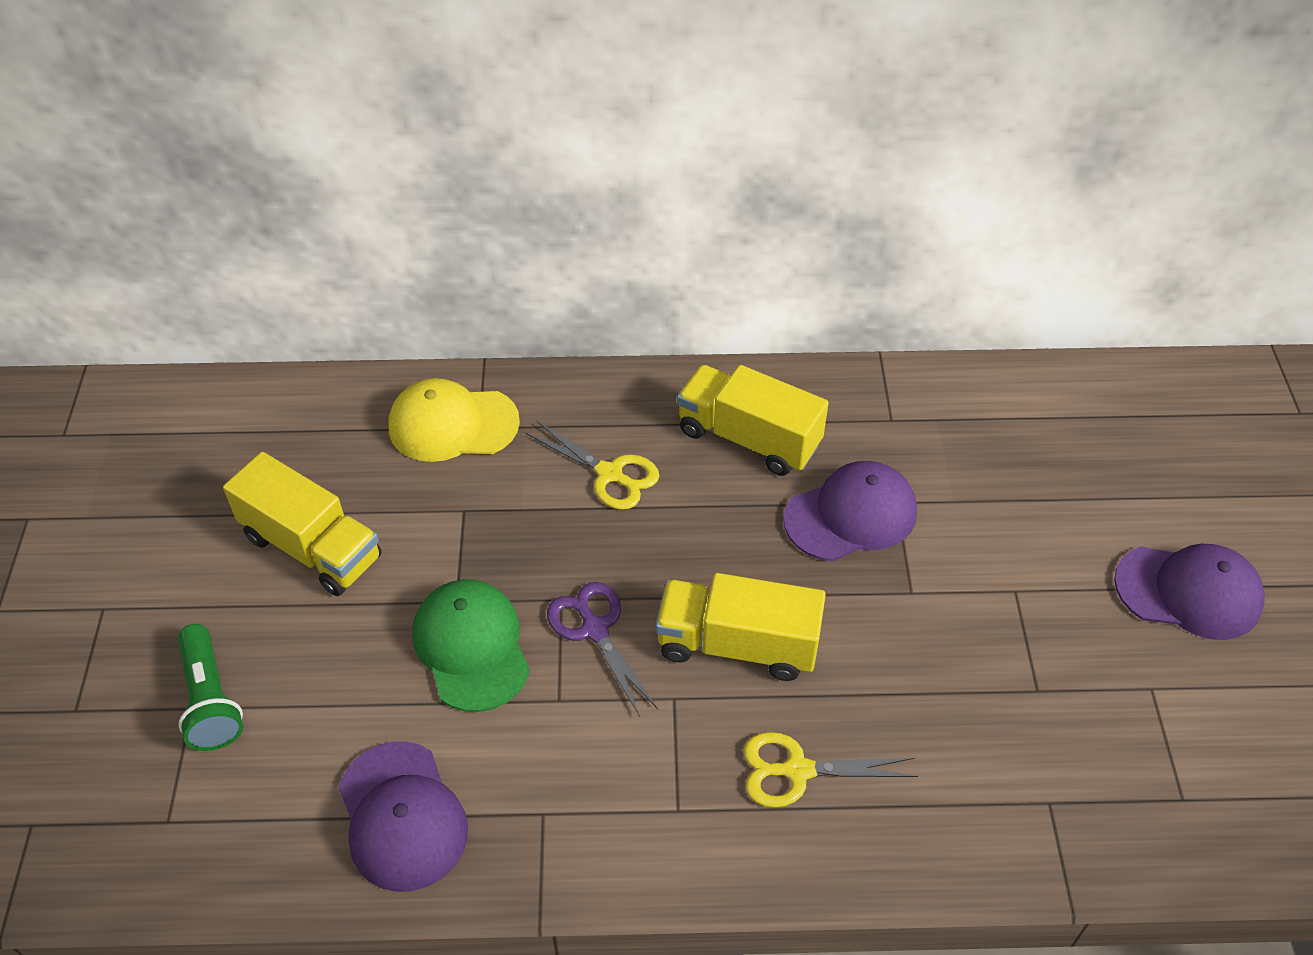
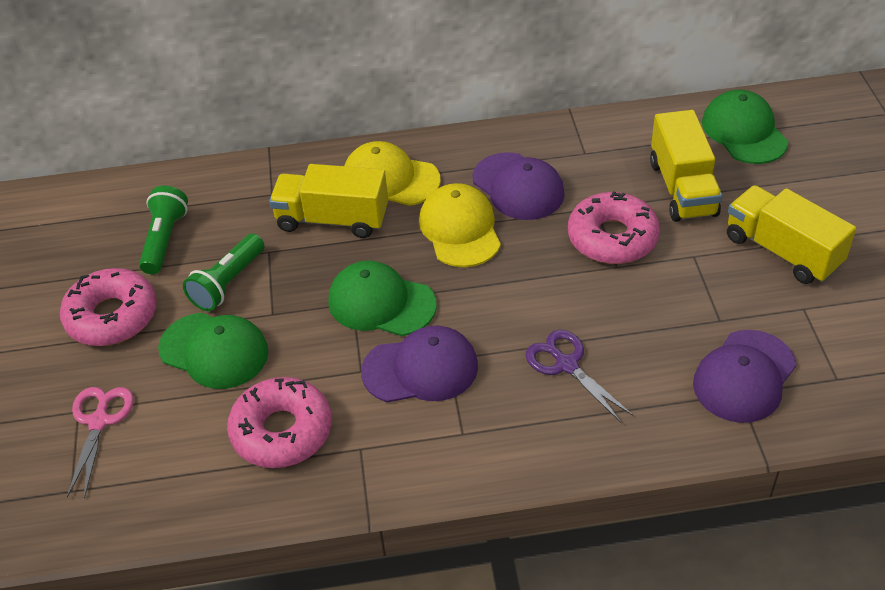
green cap: [412,579,530,712] = 1 -> [158,313,268,389] [328,261,437,336] [702,90,788,164] = 3
green flashlight: [177,624,243,751] = 1 -> [139,186,188,274] [183,234,264,311] = 2
pink donut: none = 0 -> [60,268,157,346] [227,377,332,468] [568,191,660,264] = 3
pink scissors: none = 0 -> [67,387,134,499] = 1
yellow cap: [388,378,520,462] = 1 -> [344,141,441,206] [419,183,501,267] = 2
yellow scissors: [526,420,659,510] [743,732,918,808] = 2 -> none = 0

